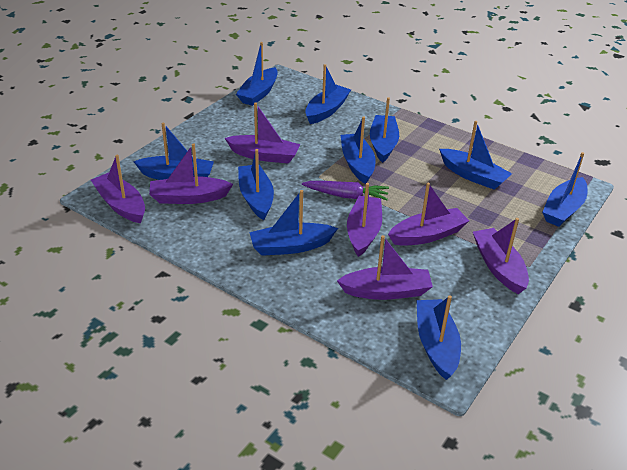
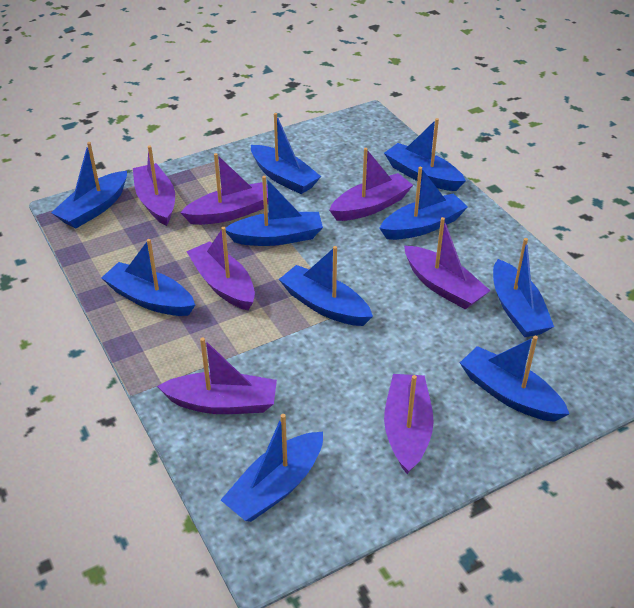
purple carrot: [302,181,389,200] = 1 -> none = 0

